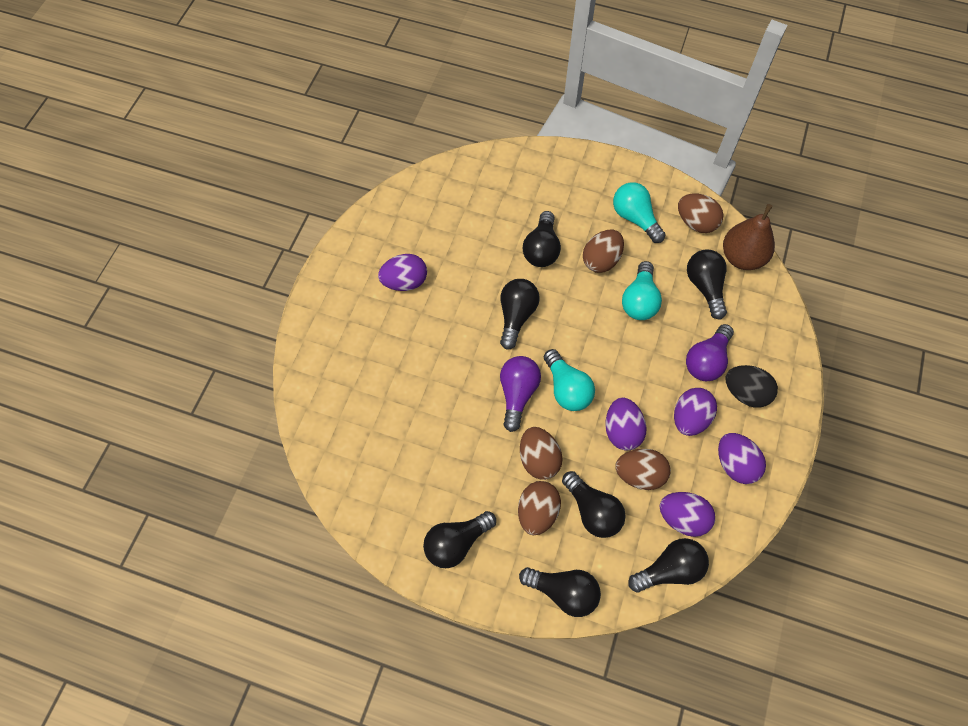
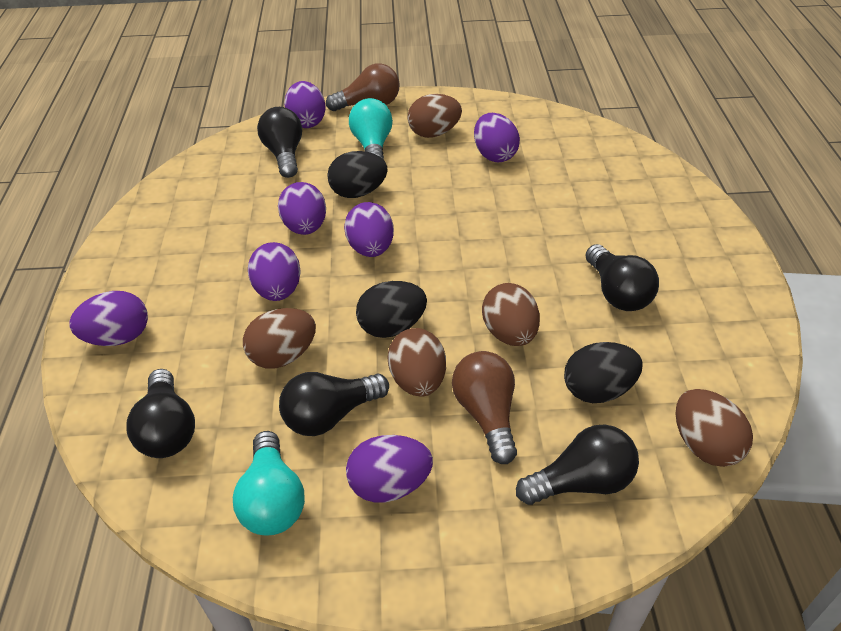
black egg: [725,365,778,408] = 1 -> [327,151,388,198] [356,281,427,338] [564,342,643,403] = 3
black light bulb: [423,511,496,568] [500,279,540,350] [519,567,601,617] [523,211,561,267] [562,471,626,538] [628,538,709,593] [687,250,727,320] = 7 -> [126,369,195,458] [257,107,302,178] [279,372,389,436] [516,425,639,505] [585,244,659,311] = 5
brown light bulb: none = 0 -> [326,63,400,111] [452,351,517,464] = 2
brown pear: [723,204,775,270] = 1 -> none = 0
purple egg: [378,254,427,291] [605,397,647,451] [659,492,715,537] [674,388,717,436] [718,433,766,484] = 5 -> [69,291,148,346] [248,242,301,301] [278,182,326,235] [284,81,326,128] [344,202,394,257] [346,435,433,502] [474,113,520,163] = 7
purple light bulb: [500,356,541,432] [686,324,734,381] = 2 -> none = 0
turquoise light bulb: [544,349,595,411] [613,182,666,243] [622,261,662,320] = 3 -> [233,431,305,536] [349,98,393,160] = 2

